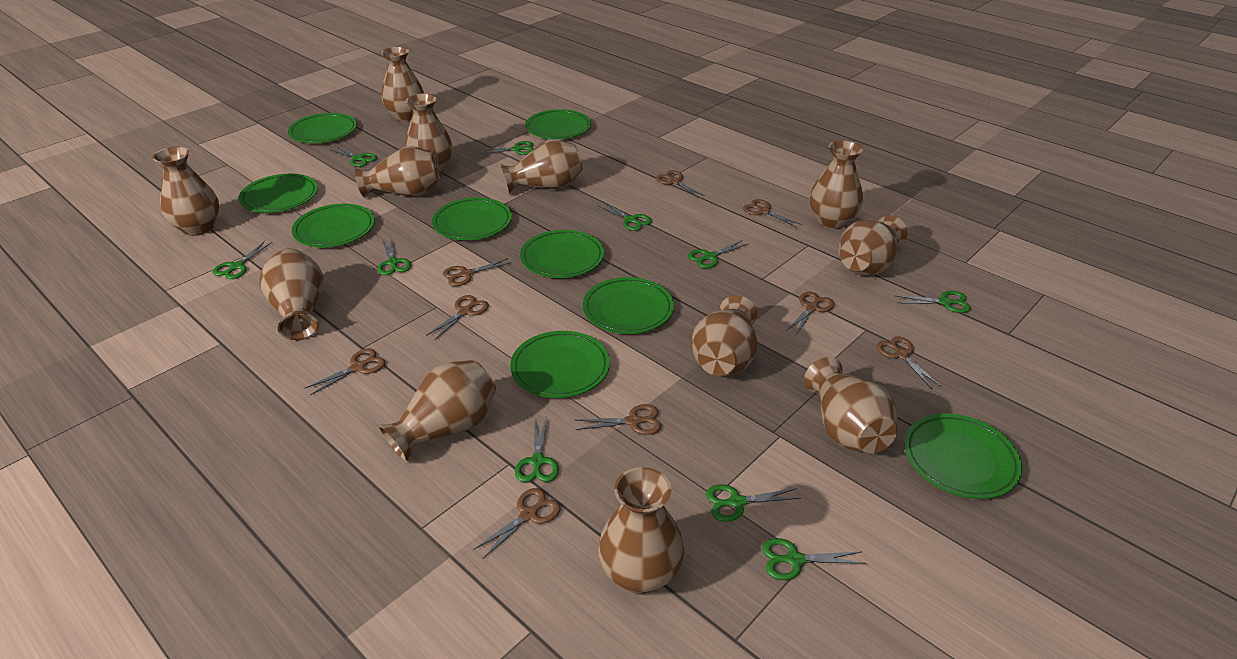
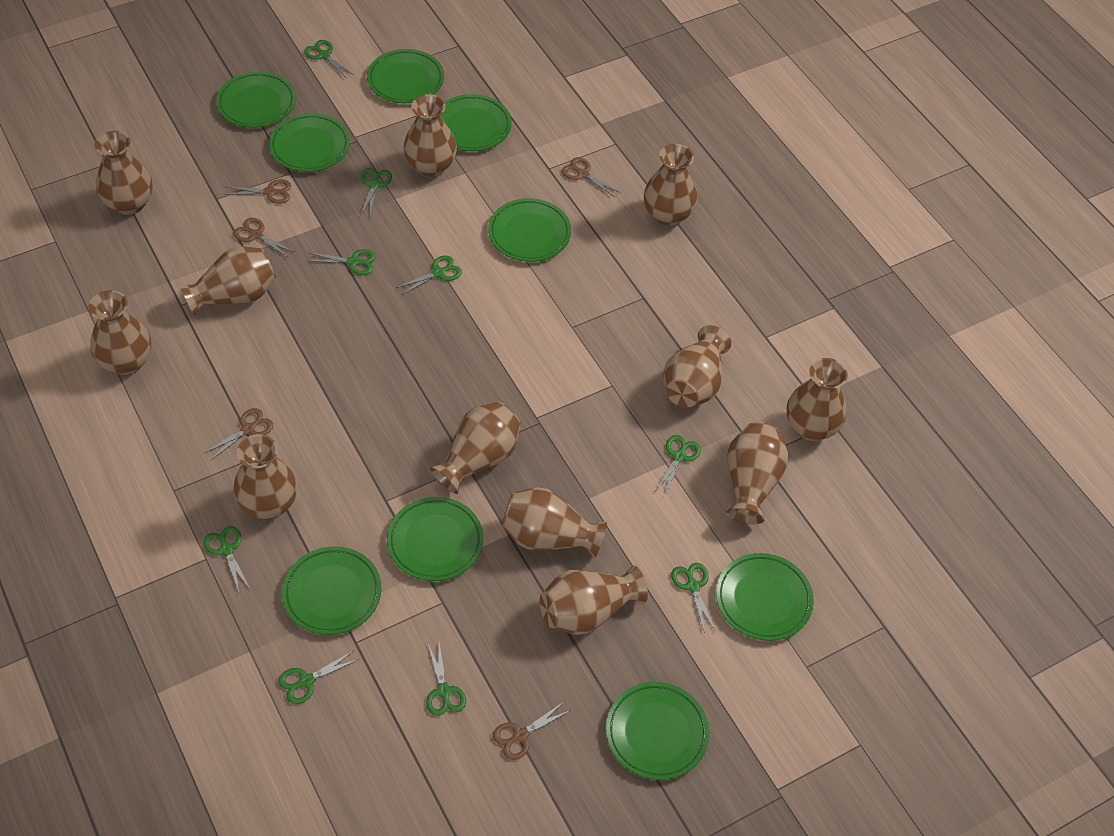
brown scissors: [305,349,386,395] [426,295,489,340] [443,258,512,286] [473,488,561,558] [576,404,661,435] [656,170,705,198] [743,199,802,228] [786,292,834,335] [876,337,942,389] = 9 -> [204,408,273,461] [224,179,291,204] [233,218,294,258] [493,702,571,760] [562,157,621,197] = 5
green scissors: [213,241,272,279] [329,146,377,167] [378,238,411,275] [479,141,534,155] [515,417,559,482] [597,202,652,231] [688,240,748,268] [706,484,801,522] [762,538,866,580] [896,291,971,313] = 10 -> [204,526,250,594] [278,651,359,704] [304,40,354,77] [308,249,376,275] [361,168,392,216] [396,255,462,295] [426,643,466,716] [656,435,701,495] [671,563,715,633] = 9

